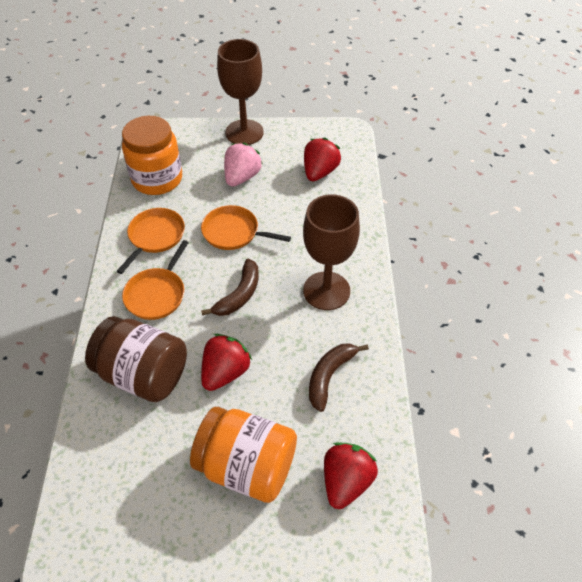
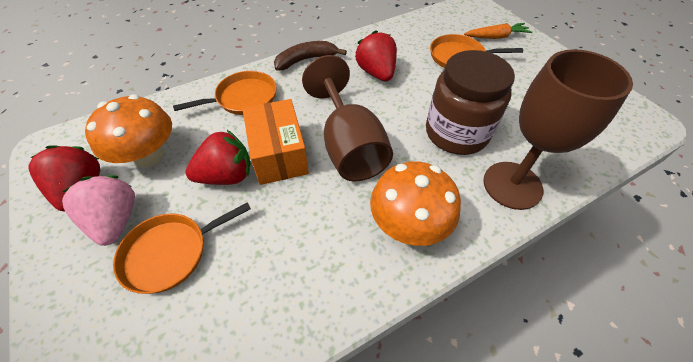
brown banana: [201,259,259,316] [309,343,369,412] = 2 -> [274,41,347,71] = 1
orange box: none = 0 -> [243,99,309,185] = 1
orange carrot: none = 0 -> [464,23,532,39] = 1
orange jar: [122,116,182,195] [190,407,297,503] = 2 -> none = 0
orange mushroom: none = 0 -> [85,94,172,168] [370,161,461,246] = 2

